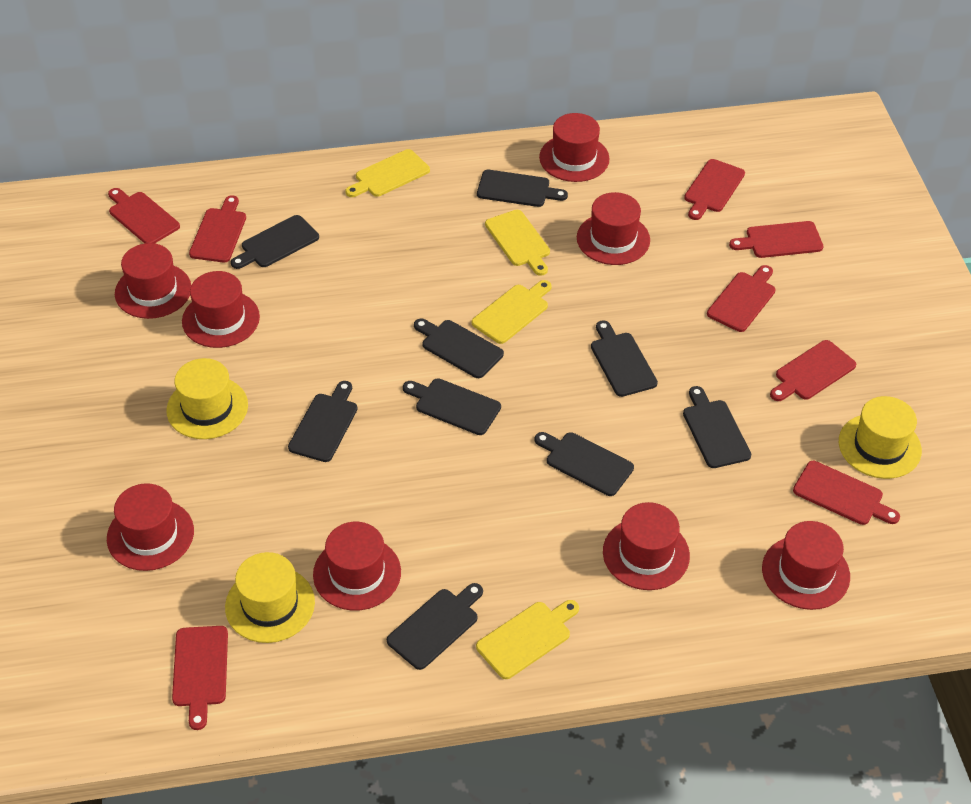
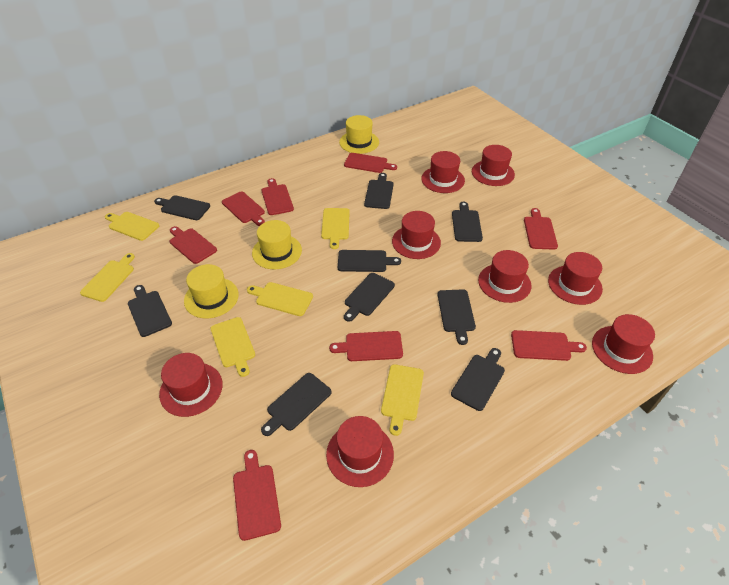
yellow cutting board: [345,149,430,197] [472,280,552,344] [476,600,579,679] [485,210,550,276] = 4 -> [80,253,135,302] [105,212,159,241] [210,317,255,377] [247,282,313,316] [321,208,350,249] [381,364,424,436] = 6

